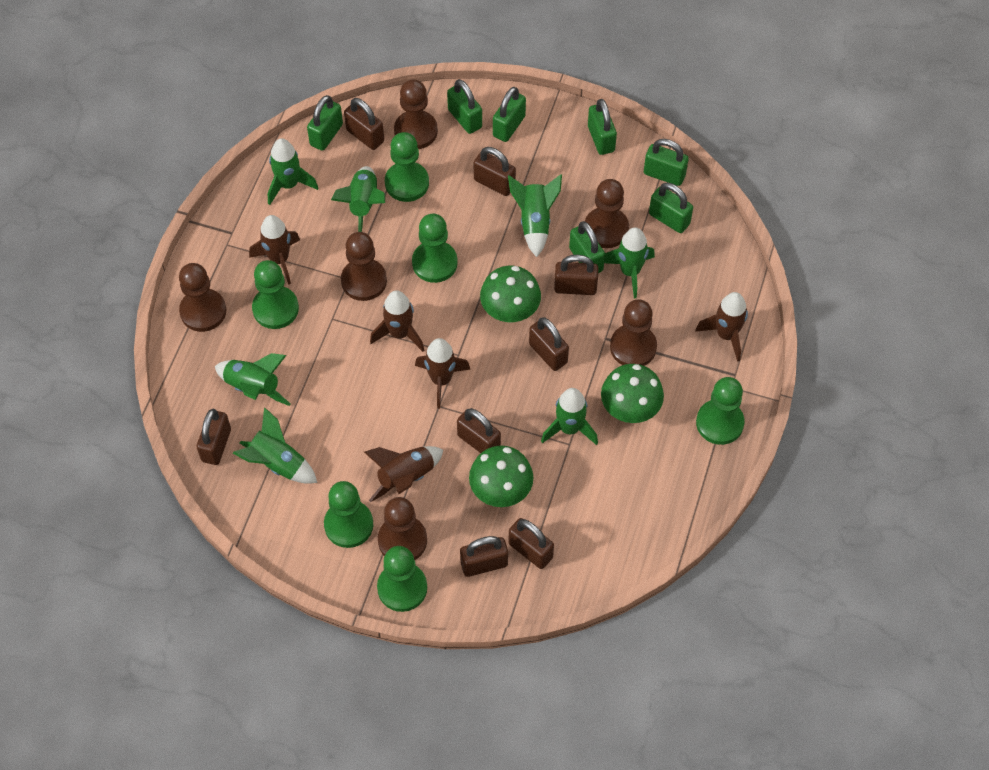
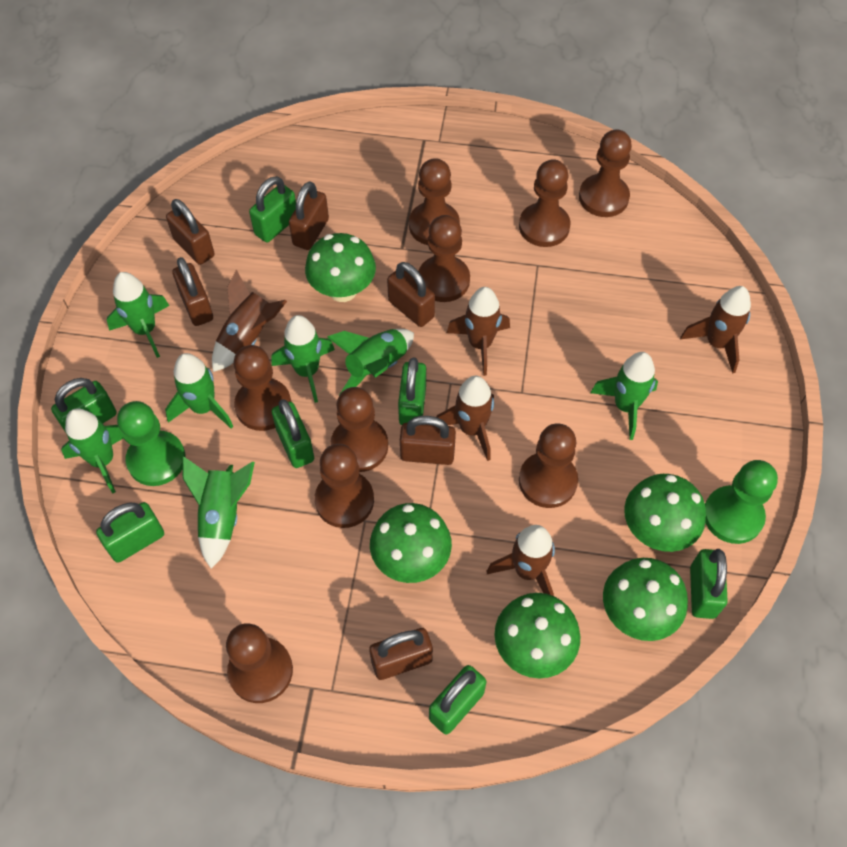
brown padlock: [196,409,231,465] [344,98,384,150] [457,408,501,453] [460,536,508,577] [474,147,516,196] [509,518,554,569] [529,317,569,371] [554,255,598,295] = 8 -> [166,199,215,265] [172,257,213,326] [289,181,329,250] [369,628,433,680] [387,262,435,327] [400,416,456,465] = 6
brown pawn: [179,263,226,332] [341,232,387,301] [378,497,427,560] [394,80,438,149] [585,179,629,248] [610,299,657,366] = 6 -> [226,623,293,703] [233,345,291,431] [315,444,374,528] [330,387,388,472] [409,158,460,245] [418,215,470,302] [519,159,570,247] [519,423,578,508] [579,129,632,217] = 9
green mushroom: [469,446,533,507] [480,266,541,323] [601,364,664,423] = 3 -> [305,233,376,302] [370,503,452,583] [494,593,580,679] [603,558,688,641] [624,474,706,552] = 5
green pawn: [252,260,299,329] [324,481,373,548] [377,546,427,612] [385,132,429,202] [412,214,458,283] [696,377,745,445] = 6 -> [117,401,186,486] [705,460,778,544] = 2

